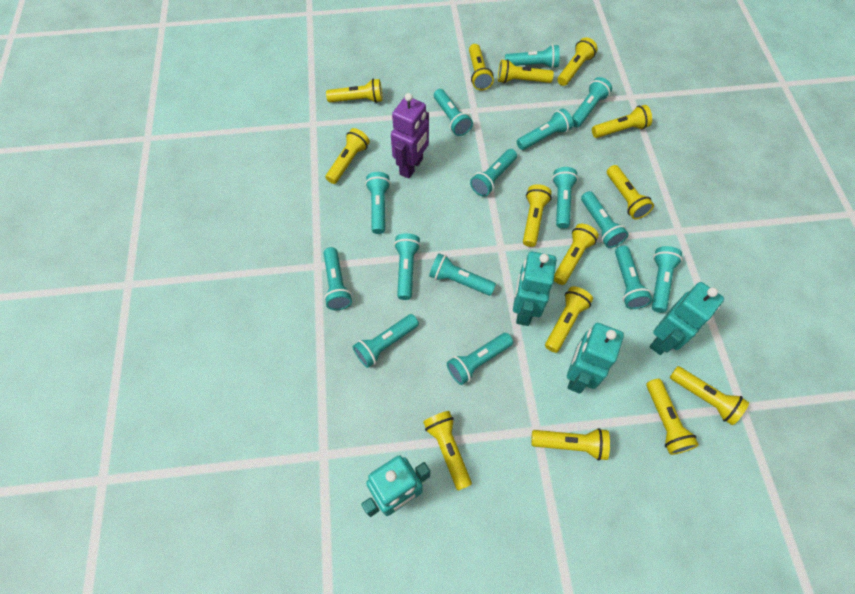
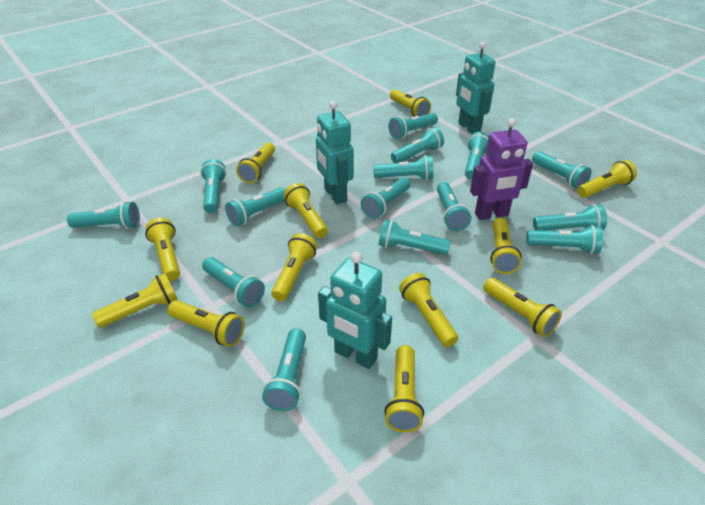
turquoise robot: [361,455,430,517] [513,252,556,326] [567,323,624,394] [649,282,724,355] = 4 -> [316,101,354,204] [318,252,392,369] [456,42,496,134] = 3
yellow flashlight: [325,128,370,184] [326,79,383,103] [423,411,472,491] [469,44,494,90] [498,59,554,83] [523,184,552,247] [531,428,610,461] [545,286,593,353] [554,224,599,285] [557,38,598,86] [592,105,652,138] [607,165,654,220] [646,379,699,455] [670,366,749,425] = 14 -> [92,273,178,328] [145,218,180,281] [167,300,244,347] [236,143,275,183] [271,233,317,301] [283,183,328,238] [384,345,424,432] [390,89,431,117] [399,273,458,347] [484,278,562,337] [490,218,522,274] [577,160,637,198] = 12

